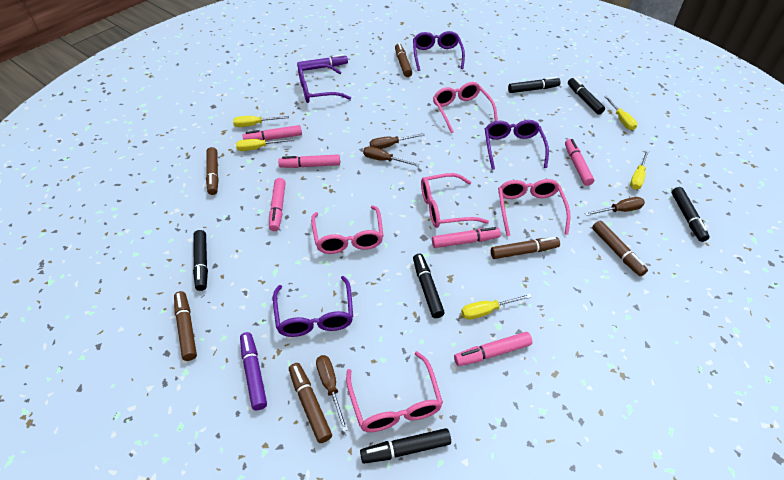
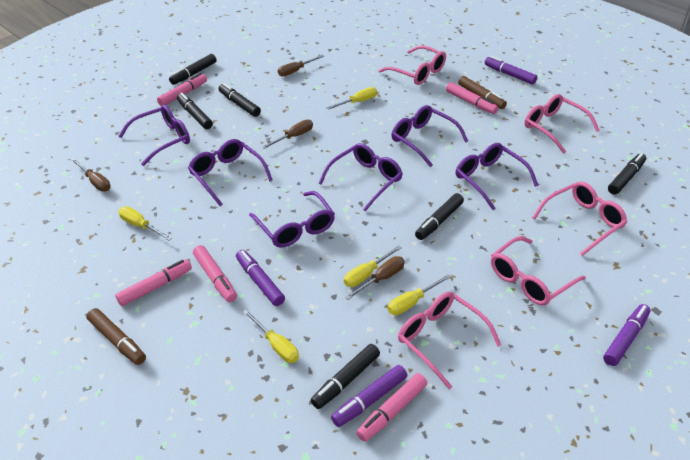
brown marker: [174,291,197,361] [206,147,219,195] [289,363,332,443] [395,43,412,77] [491,237,560,259] [592,221,648,276] = 6 -> [87,308,146,365] [458,76,507,109] = 2
pink marker: [243,125,302,140] [269,178,286,231] [278,154,340,168] [432,227,501,248] [454,332,532,366] [565,139,594,186] = 6 -> [115,259,192,306] [157,73,207,106] [193,245,237,302] [356,373,427,442] [446,82,498,114] = 5
purple glasses: [273,276,353,337] [298,64,351,103] [413,31,465,71] [485,120,549,170] = 4 -> [118,105,190,166] [188,139,273,206] [249,191,335,248] [319,143,403,211] [391,105,468,167] [456,143,538,210] = 6
purple marker: [240,332,267,410] [297,54,348,71] = 2 -> [236,250,285,306] [331,365,407,427] [485,56,537,85] [603,304,650,366] = 4

